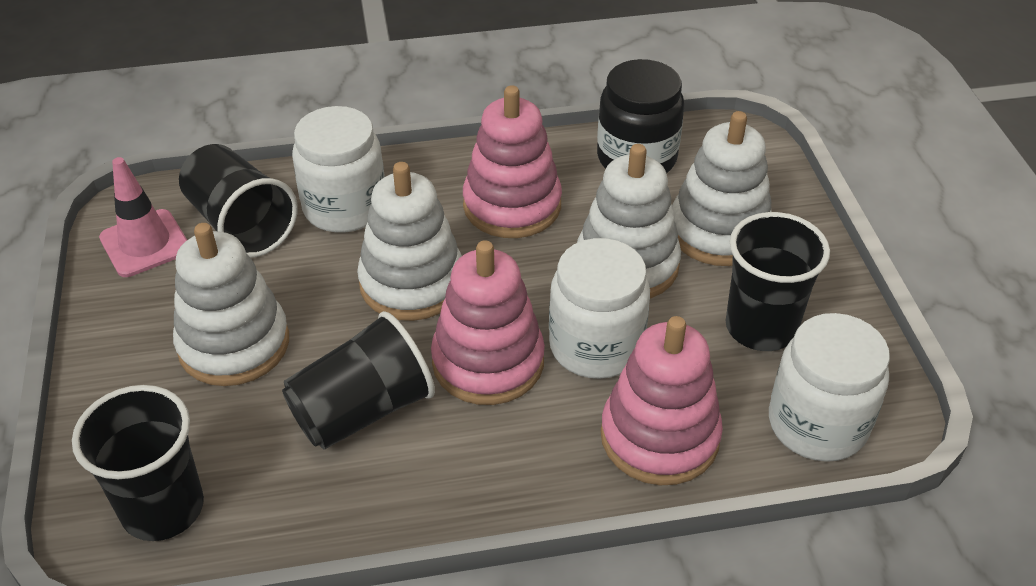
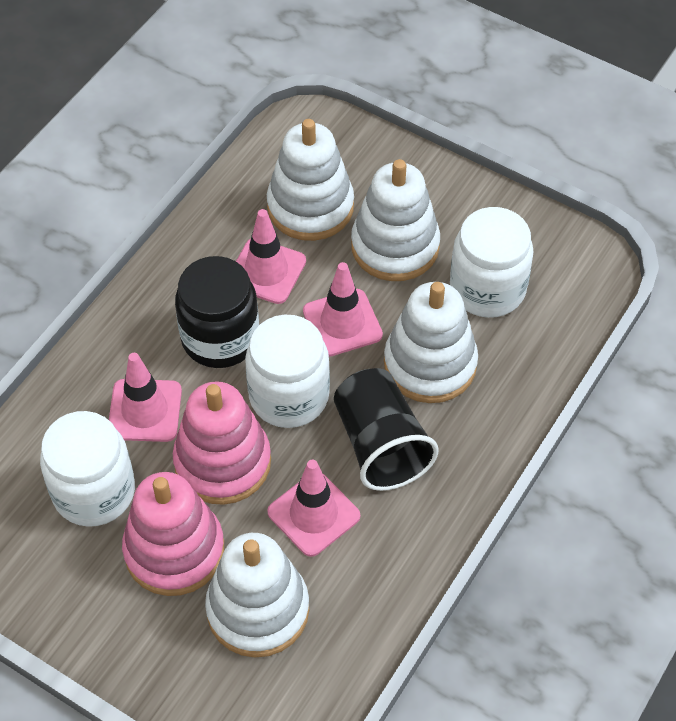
black cup: [72,385,204,541] [179,144,298,258] [282,311,435,449] [725,212,830,351] = 4 -> [334,368,438,491] = 1
pink stacking toy: [431,240,545,405] [463,85,562,238] [601,316,723,485] = 3 -> [122,472,224,596] [173,381,271,505] = 2
pink traffic cone: [99,157,187,277] = 1 -> [109,353,182,442] [236,209,306,304] [267,459,360,557] [303,262,383,357] = 4

